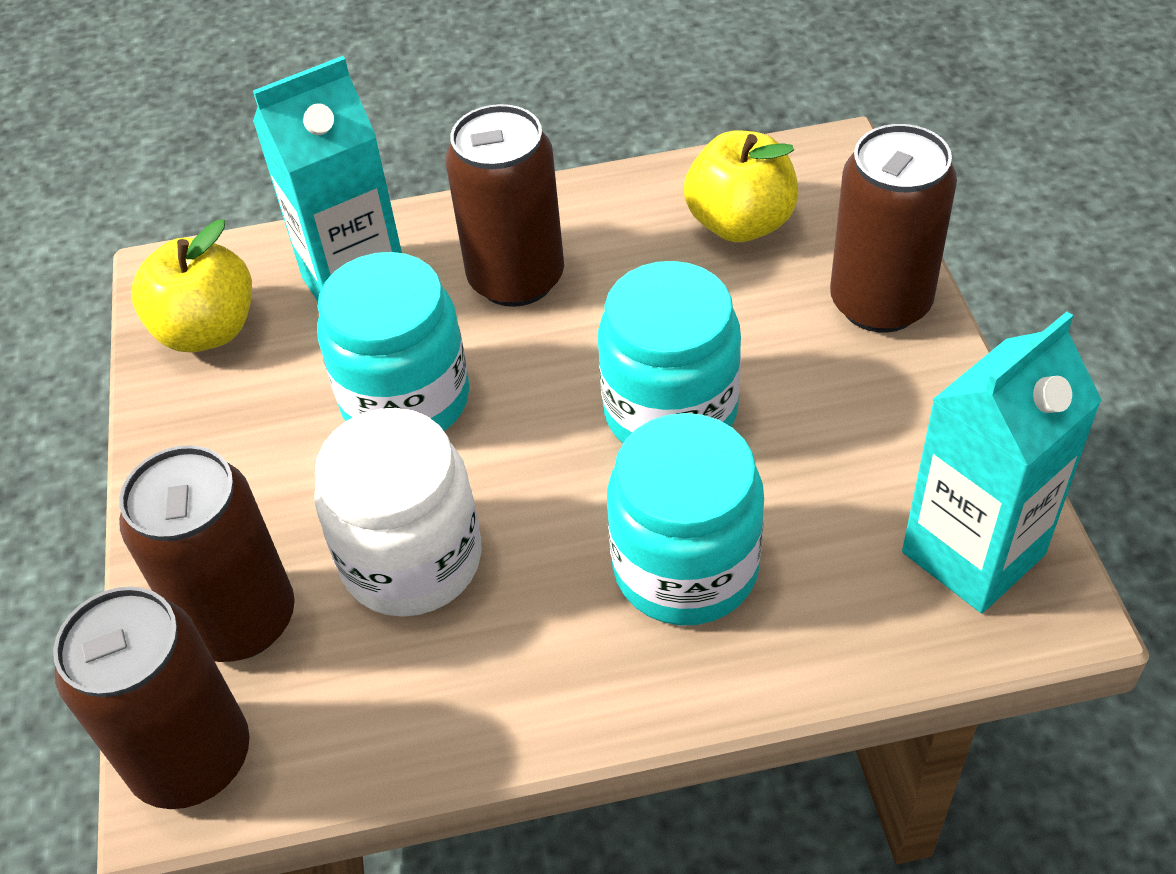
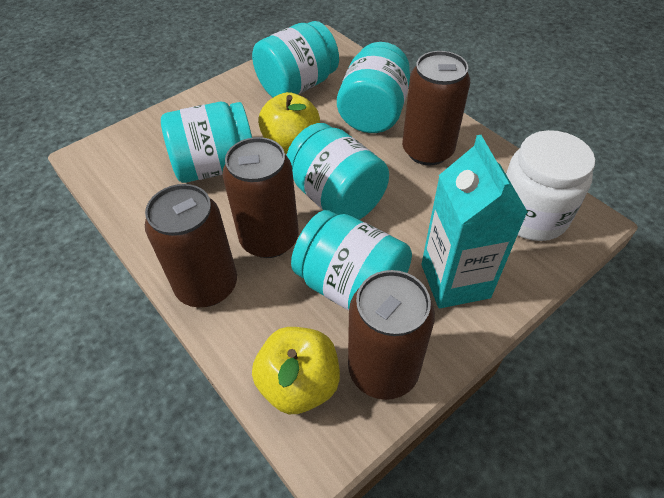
turquoise carton: [253,56,402,301] [902,311,1102,613] = 2 -> [421,135,528,308] = 1
turquoise jar: [317,252,470,431] [598,261,741,443] [607,413,764,626] = 3 -> [161,102,252,183] [252,21,339,97] [286,123,389,220] [291,210,412,311] [337,42,410,133] = 5

